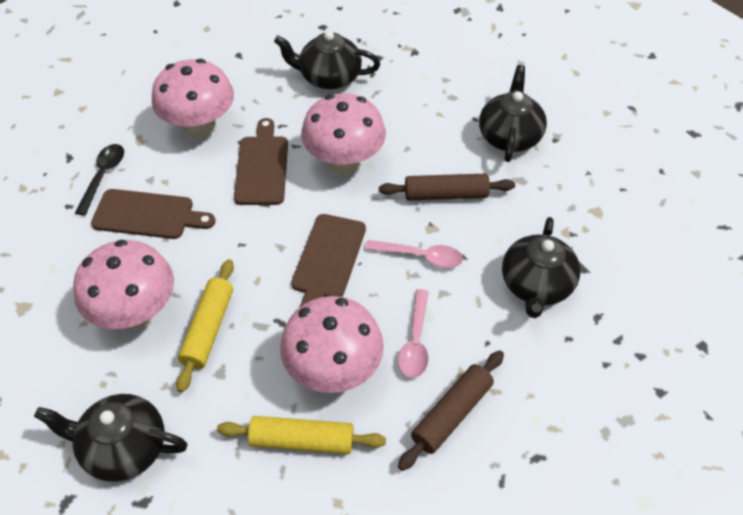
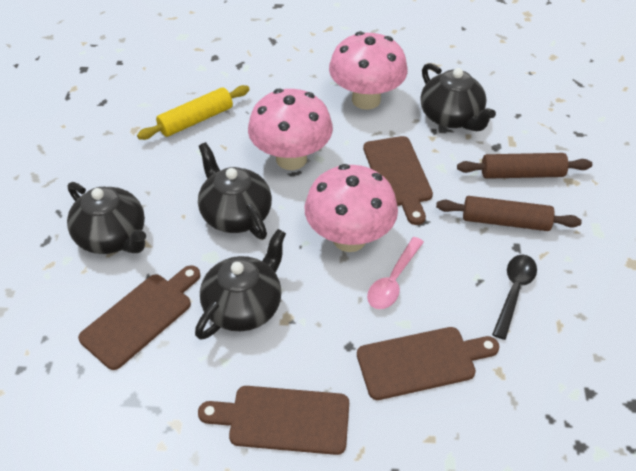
brown cutting board: [91,189,215,239] [234,118,288,205] [291,214,366,308] = 3 -> [78,265,201,370] [198,386,349,455] [357,327,499,400] [363,136,433,225] = 4
pink mushroom: [73,240,174,329] [152,59,234,139] [280,296,384,393] [301,93,386,175] = 4 -> [248,89,333,170] [305,164,398,252] [329,31,408,110] = 3
pink spoon: [365,240,463,268] [398,289,429,378] = 2 -> [367,237,424,309] = 1
yellow rolling pin: [176,259,234,393] [217,416,386,454] = 2 -> [137,85,250,140] = 1

